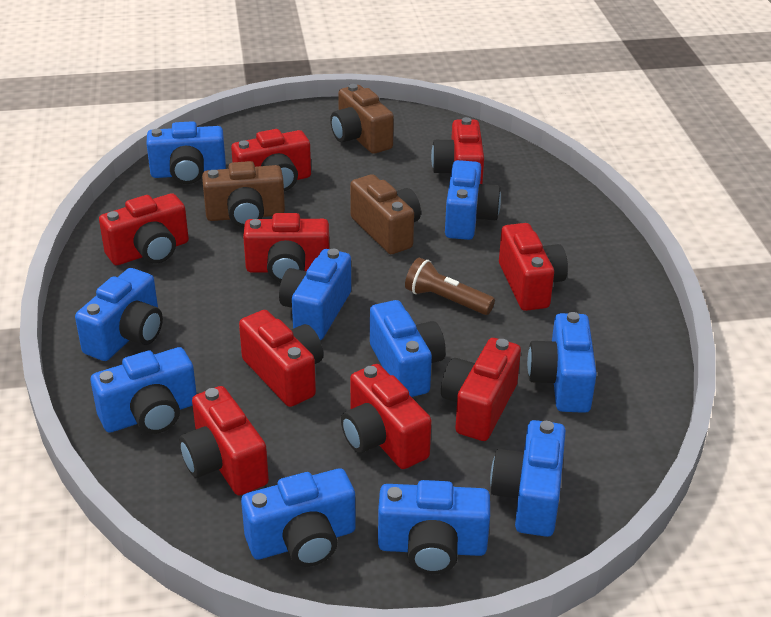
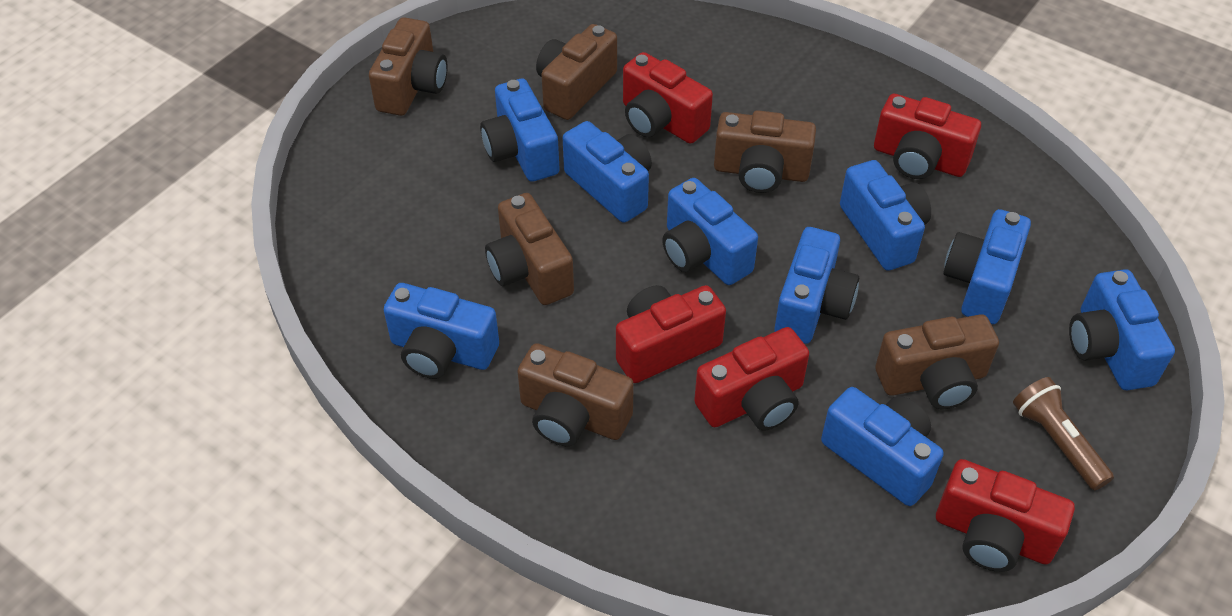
blue camera: [75,268,163,361] [91,347,197,434] [146,121,226,184] [241,468,356,567] [279,249,351,340] [370,300,446,397] [378,480,490,574] [445,160,501,240] [490,420,566,537] [527,312,597,413] = 10 -> [384,283,499,379] [480,79,560,182] [563,121,652,223] [662,178,758,285] [774,227,859,344] [821,387,944,506] [840,160,931,271] [943,209,1031,324] [1069,269,1175,390] = 9
brown camera: [202,161,285,227] [330,84,394,154] [350,174,421,254] = 3 -> [369,17,448,116] [485,193,574,305] [517,343,634,446] [536,24,617,120] [714,110,816,193] [875,314,999,409] = 6
red camera: [99,193,189,265] [179,386,269,496] [231,129,311,191] [239,310,323,407] [243,213,330,282] [341,364,432,469] [431,117,484,184] [441,338,521,441] [499,223,568,311] = 9 -> [616,285,726,383] [623,52,713,144] [694,327,809,431] [874,94,981,179] [936,459,1075,572] = 5

